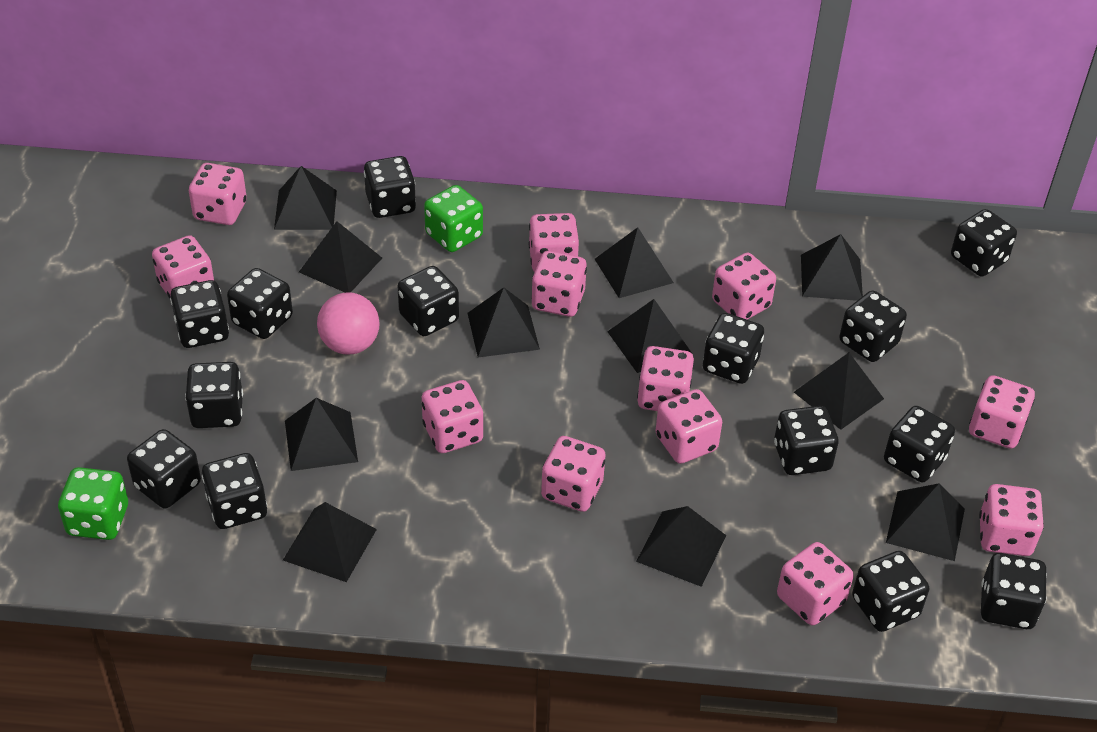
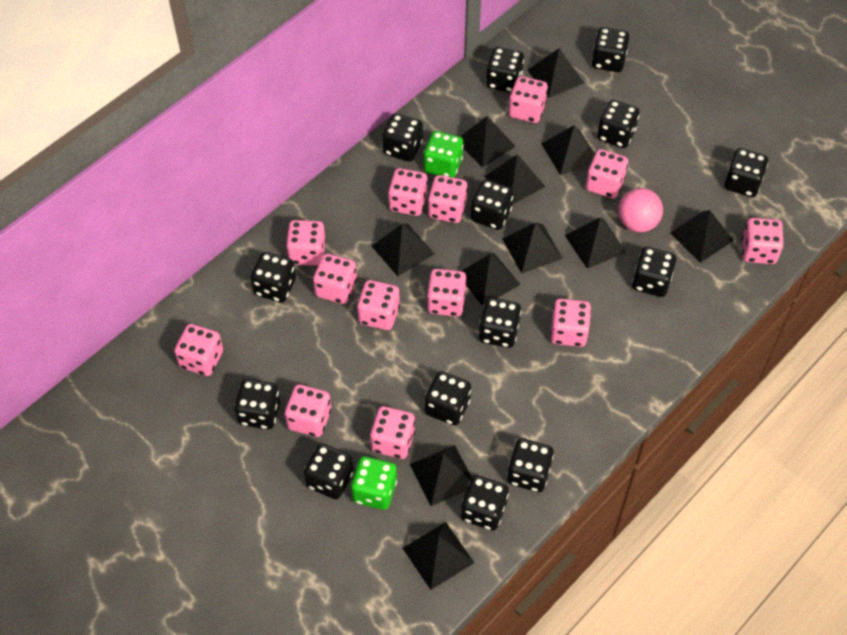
pink dice: [152,235,214,298] [189,163,247,225] [422,380,483,453] [529,213,579,272] [531,251,587,317] [541,436,606,512] [637,346,694,411] [655,389,722,464] [712,253,776,320] [777,542,854,625] [969,375,1035,449] [979,484,1044,556] = 12 -> [174,324,223,376] [285,384,331,437] [286,220,326,266] [313,254,357,304] [357,280,400,330] [370,406,415,459] [388,168,428,216] [427,269,467,317] [428,175,468,223] [509,76,548,123] [550,298,591,347] [586,149,628,198] [742,218,784,264] = 13

